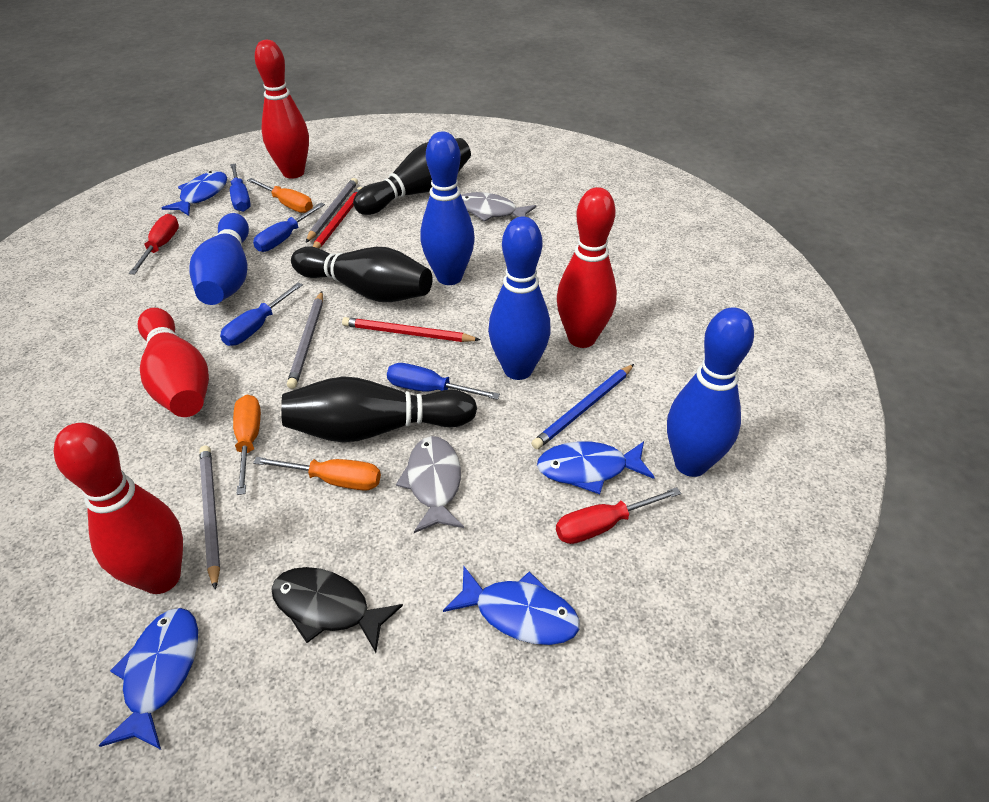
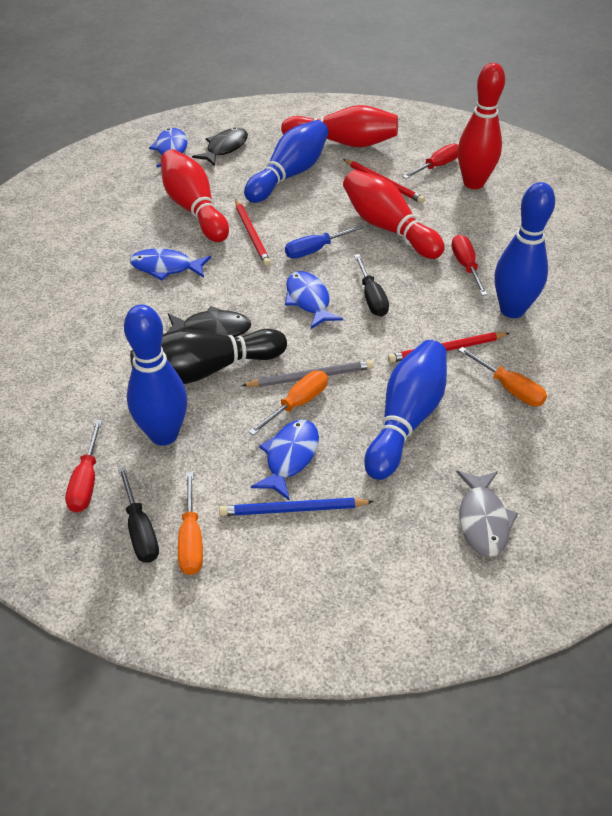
black bowling pin: [281,376,477,443] [291,247,432,302] [353,138,471,215] = 3 -> [130,329,287,384] = 1
black fish: [271,567,403,653] = 1 -> [167,306,252,337] [192,127,248,166] = 2
black screwdriver: none = 0 -> [118,466,159,563] [354,254,389,317] = 2
blue screwdriver: [220,282,303,346] [230,163,251,212] [253,203,325,252] [387,363,500,400] = 4 -> [285,225,364,259] = 1
grey fish: [396,436,464,533] [461,192,537,222] = 2 -> [456,470,518,557] = 1
grey pencil: [199,446,220,590] [287,291,323,389] [306,178,358,242] = 3 -> [241,360,374,387] = 1
red pencil: [312,187,362,248] [342,317,480,342] = 2 -> [235,199,271,266] [343,159,425,203] [388,332,510,363] = 3
red screwdriver: [129,214,179,274] [556,487,681,544] = 2 -> [65,420,102,513] [403,143,458,179] [452,235,488,296] = 3

